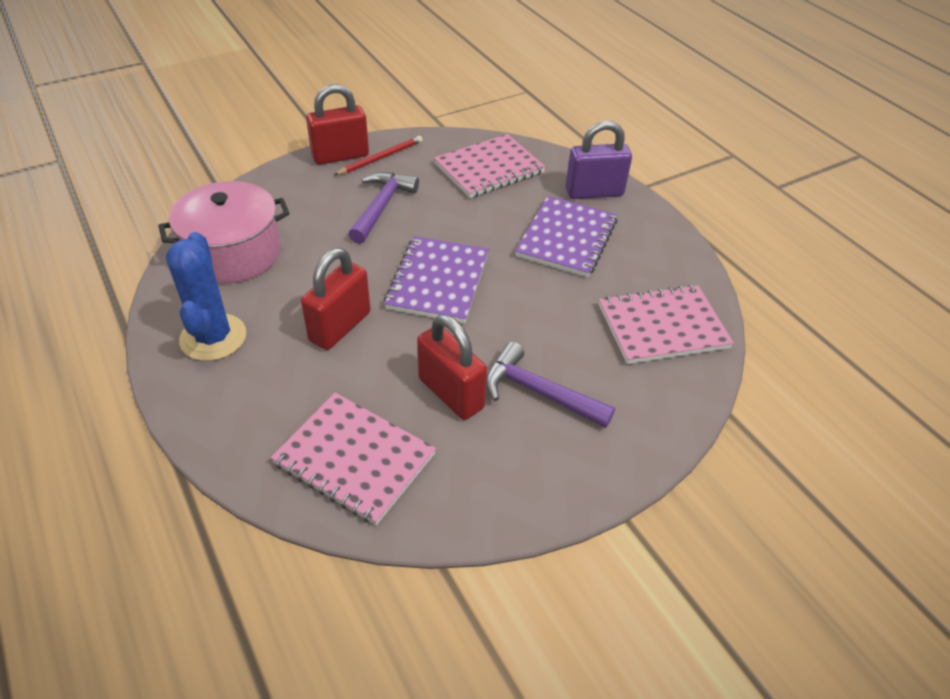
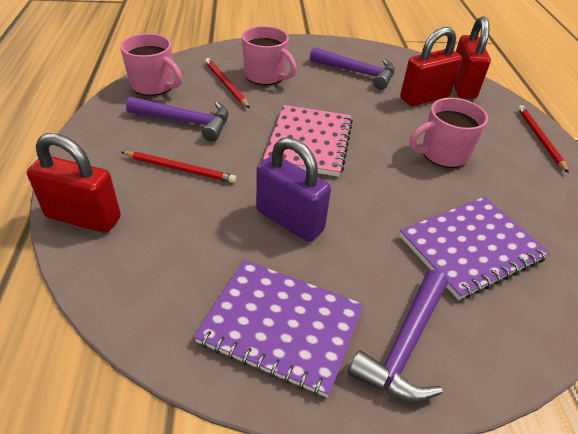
blue cactus: [166,232,246,361] = 1 -> none = 0
pink mug: none = 0 -> [120,33,182,96] [242,26,297,85] [410,98,488,168] = 3
pink notebook: [271,393,436,525] [434,134,546,198] [599,284,734,364] = 3 -> [263,105,353,177] = 1
pink pot: [158,181,290,283] = 1 -> none = 0
purple hammer: [348,172,419,244] [486,342,615,428] = 2 -> [126,97,228,142] [310,47,395,90] [348,270,448,402] = 3
red pencil: [334,136,423,175] = 1 -> [121,151,236,183] [205,58,250,108] [518,105,569,173] = 3

